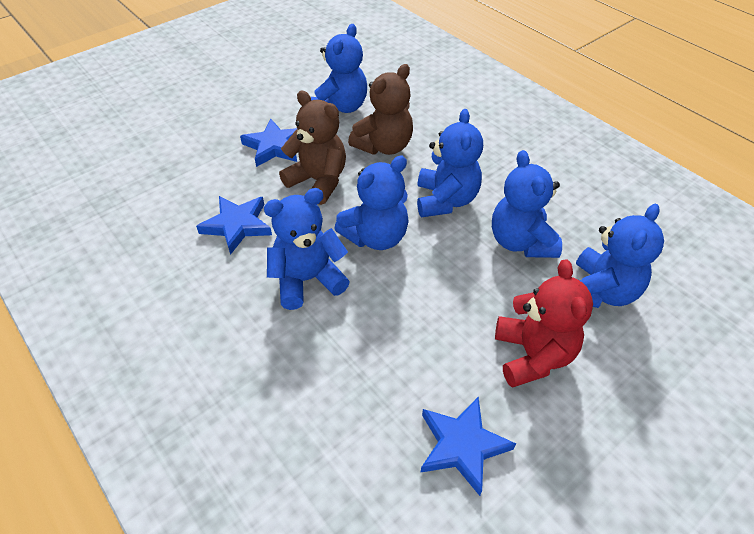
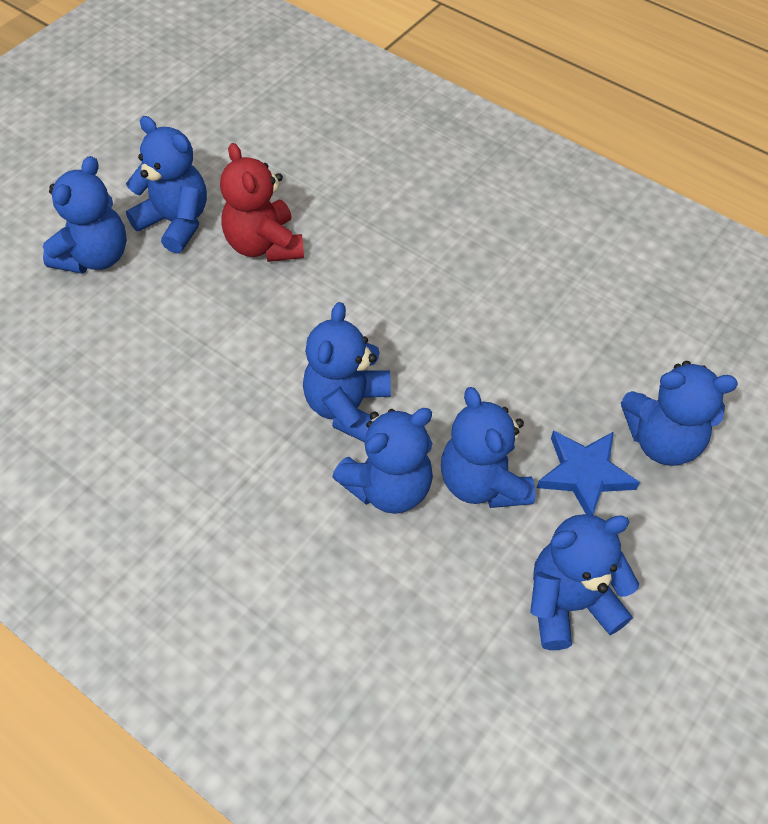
blue star: [196,196,272,255] [240,119,297,167] [420,397,516,496] = 3 -> [537,430,640,515] = 1
blue teddy bear: [264,188,350,310] [311,24,367,113] [334,156,409,250] [417,109,483,217] [492,150,562,258] [576,204,664,308] = 6 -> [43,156,127,274] [126,116,207,253] [303,302,391,442] [332,408,433,514] [441,387,535,508] [530,514,639,650] [621,361,738,466] = 7
brown teddy bear: [279,91,346,205] [348,64,413,155] = 2 -> none = 0

